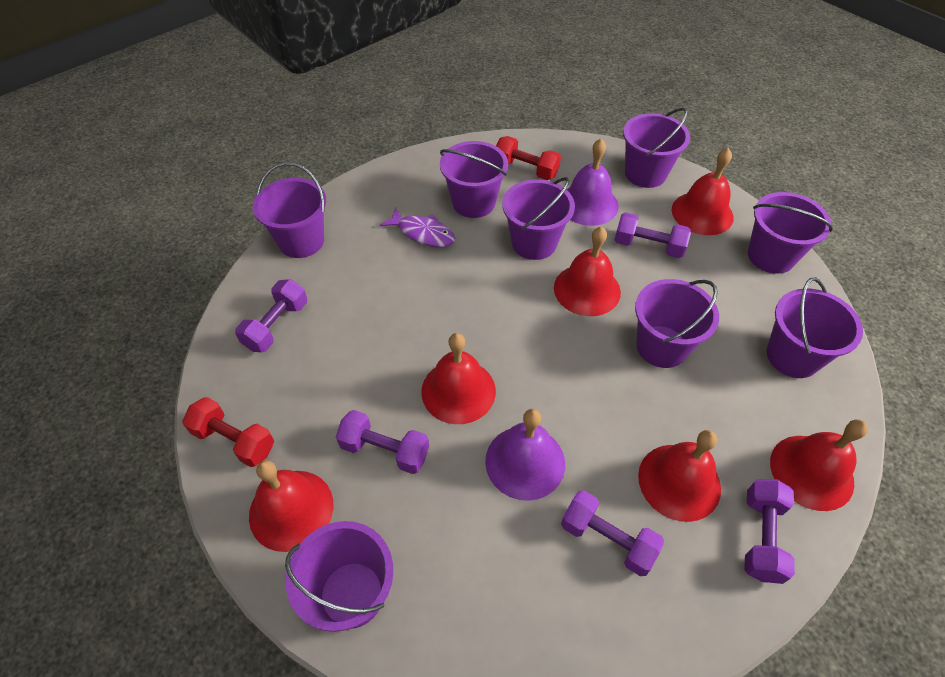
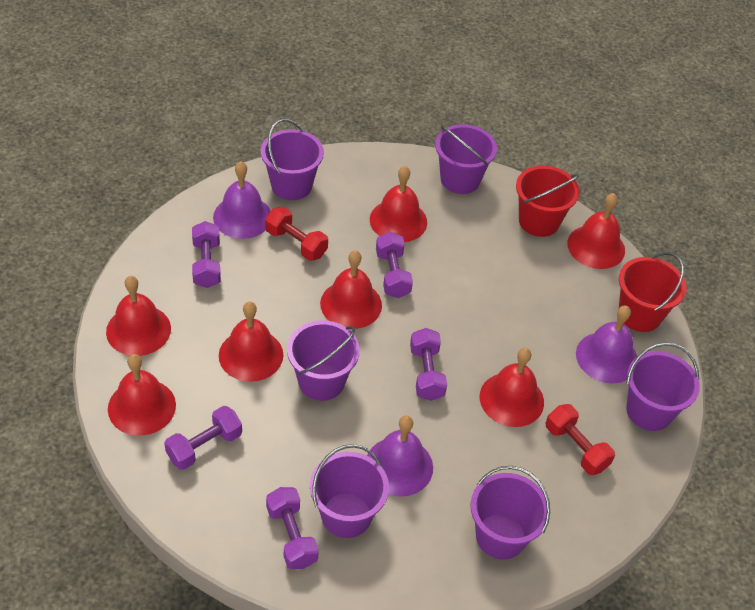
purple bell: [485,409,565,501] [566,139,619,226] = 2 -> [213,161,271,239] [367,416,433,497] [576,306,637,383] = 3
purple bucket: [253,162,326,258] [285,521,394,632] [440,141,508,218] [502,177,575,260] [623,108,690,188] [635,279,719,368] [748,192,833,274] [766,277,863,378] = 8 -> [261,119,324,200] [287,320,360,401] [310,444,389,538] [435,124,497,194] [470,466,550,559] [626,342,700,431] = 6
purple fish: [380,207,455,247] = 1 -> none = 0
red bell: [249,460,333,552] [421,333,496,424] [554,226,621,316] [638,430,721,522] [672,148,734,235] [770,419,868,511] = 6 -> [106,276,171,356] [108,354,176,436] [219,302,283,382] [320,250,382,329] [370,166,427,242] [480,348,544,427] [567,193,625,269] = 7
red bucket: none = 0 -> [516,166,579,237] [619,252,686,332] = 2

